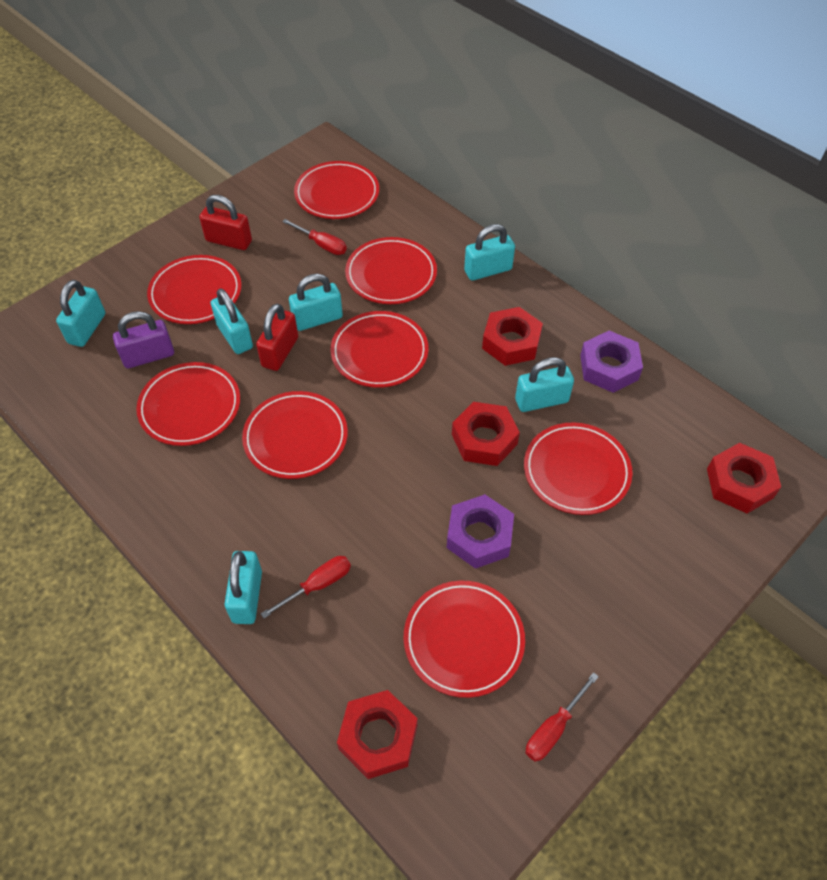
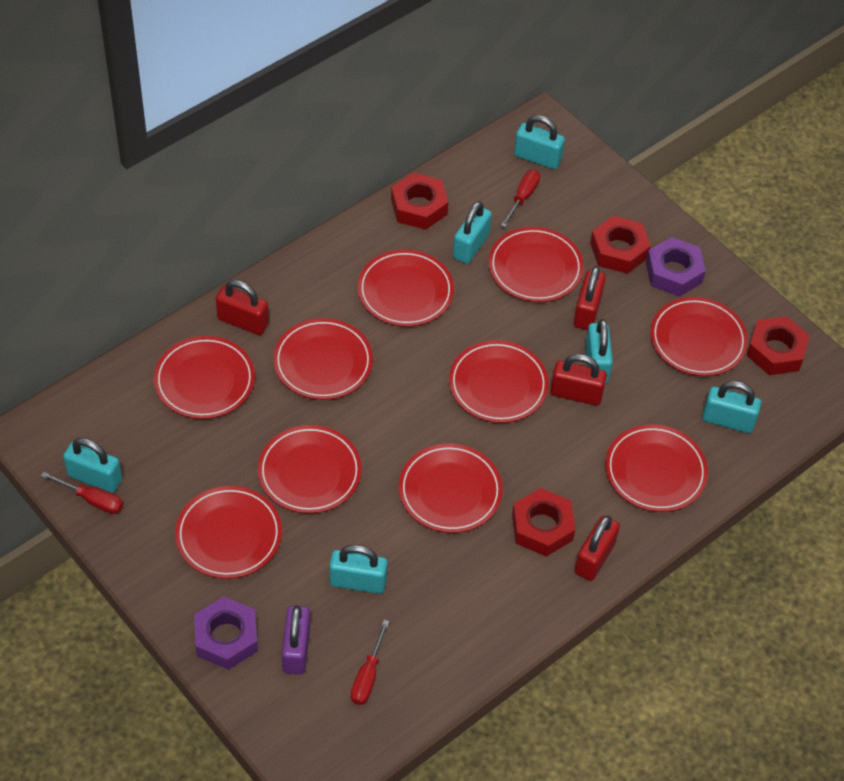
red padlock: [199,195,252,250] [256,304,298,371] = 2 -> [216,280,269,335] [550,354,607,406] [574,266,606,330] [574,516,620,581] = 4
red plate: [136,362,240,446] [147,255,242,324] [242,391,348,479] [294,161,379,219] [330,311,429,388] [345,237,437,304] [404,581,525,698] [524,422,633,515] = 8 -> [154,336,255,419] [175,486,282,579] [258,425,362,514] [273,318,373,400] [358,249,454,327] [399,443,503,533] [449,340,549,423] [489,227,584,302] [605,424,708,512] [650,297,748,376] = 10

